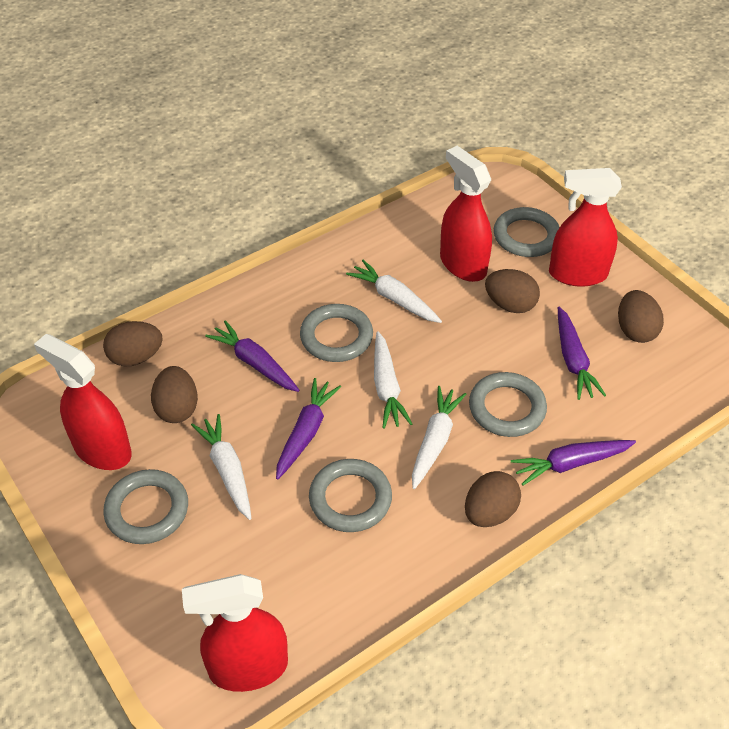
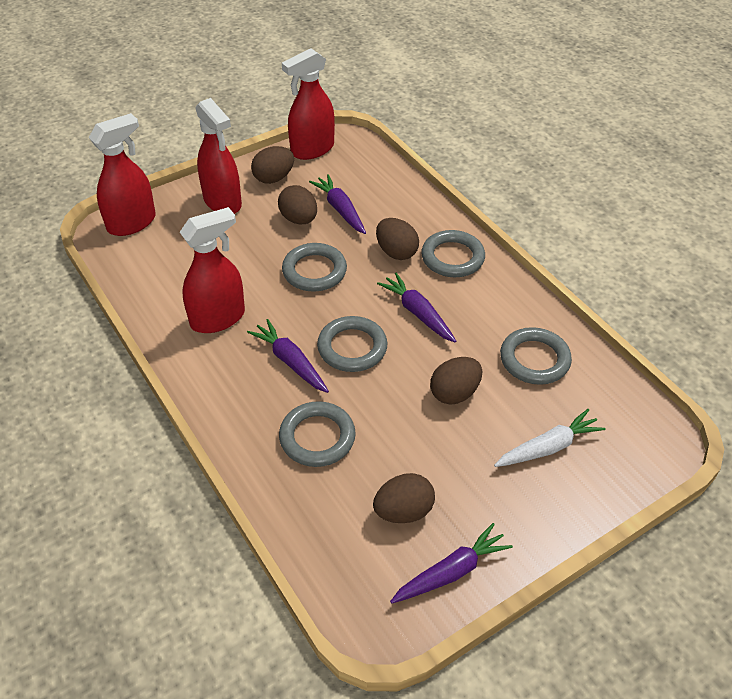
white carrot: [191,414,252,520] [346,260,442,323] [374,331,412,429] [412,386,466,489] = 4 -> [494,409,606,467] = 1

